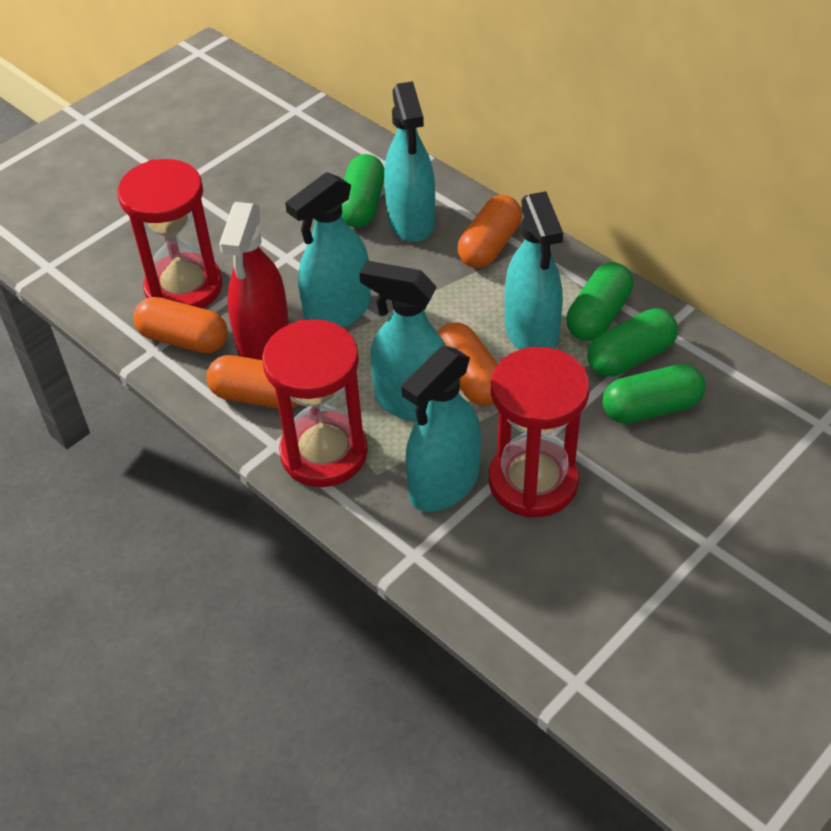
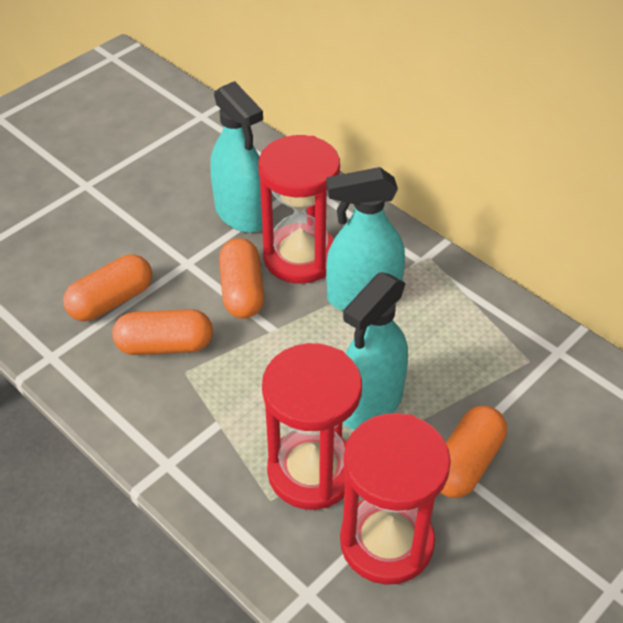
green capsule: [341,154,384,228] [566,262,633,341] [587,308,678,377] [602,364,706,424] = 4 -> none = 0
red spray bottle: [219,202,289,360] = 1 -> none = 0
turquoise spray bottle: [285,172,371,328] [359,261,446,422] [384,81,435,242] [401,346,481,512] [505,191,563,350] = 5 -> [210,81,263,233] [326,167,405,310] [343,272,408,430] = 3

